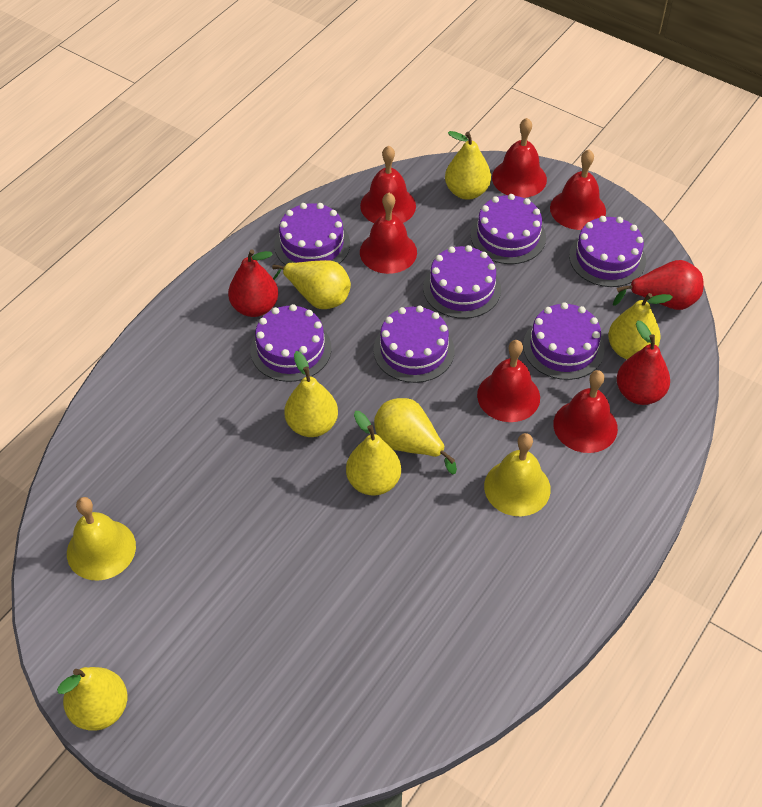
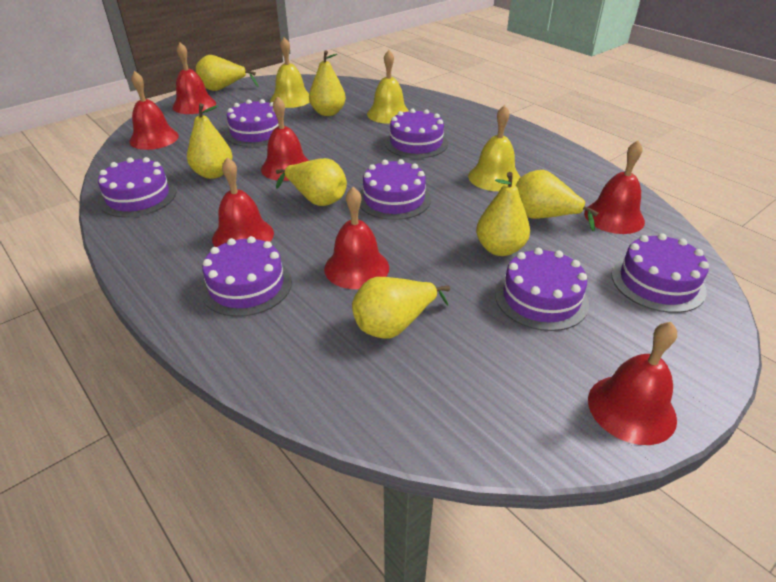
red bell: [360,145,416,223] [360,193,417,274] [477,340,540,422] [492,118,547,198] [550,150,606,230] [553,370,618,453] = 6 -> [129,71,179,150] [172,43,216,114] [212,157,274,247] [261,96,309,181] [324,187,389,289] [584,141,645,234] [588,322,677,445] = 7
red pear: [228,250,278,317] [613,260,704,310] [617,320,670,405] = 3 -> none = 0
yellow bell: [67,497,136,581] [484,433,551,516] = 2 -> [270,37,310,108] [367,50,409,124] [468,105,520,191] = 3

